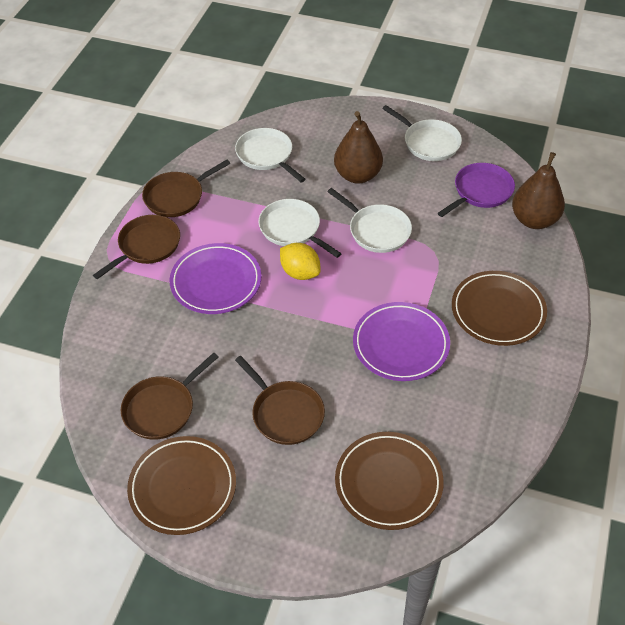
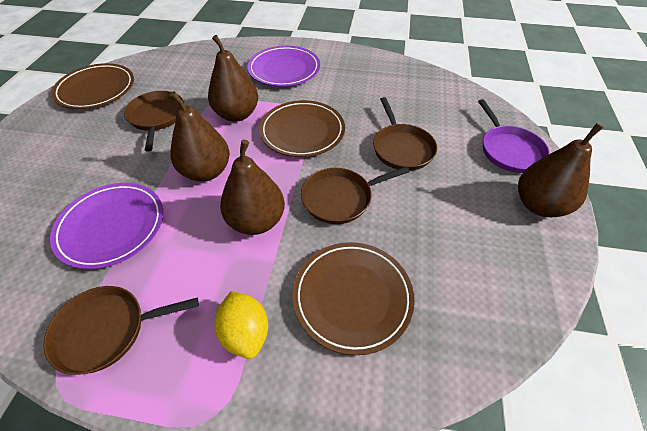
brown pear: [334,111,383,184] [512,152,565,229] = 2 -> [170,91,230,182] [208,35,258,122] [220,140,285,235] [518,123,604,217] = 4
white pan: [235,128,305,182] [258,199,342,258] [327,188,412,253] [382,105,462,161] = 4 -> none = 0

